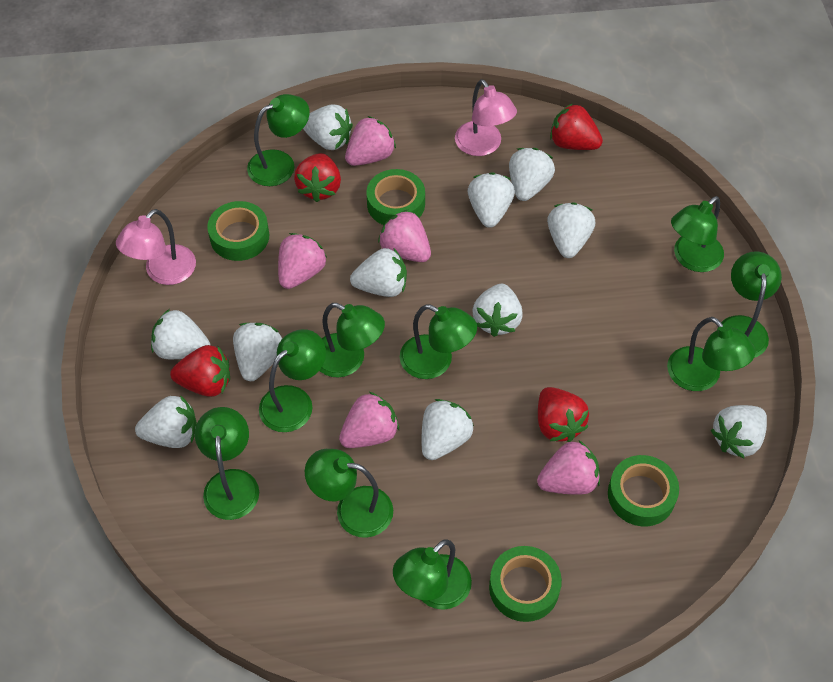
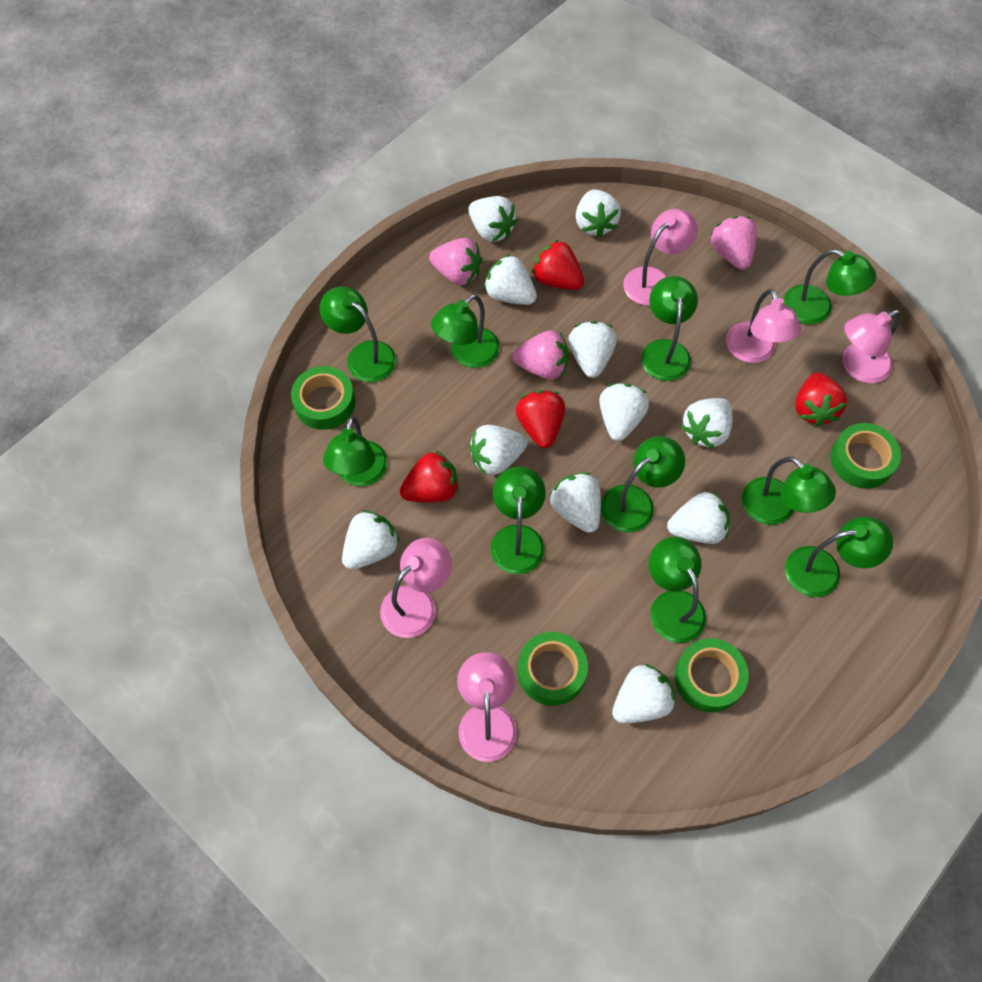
pink lamp: [116,209,196,285] [455,79,517,156] = 2 -> [380,538,452,638] [457,652,517,762] [623,209,698,306] [726,289,801,363] [843,310,901,383] = 5
pink strawberry: [278,233,327,289] [339,392,399,448] [345,116,396,166] [378,209,431,262] [537,440,600,495] = 5 -> [429,238,482,285] [512,331,569,380] [711,216,757,270] = 3

